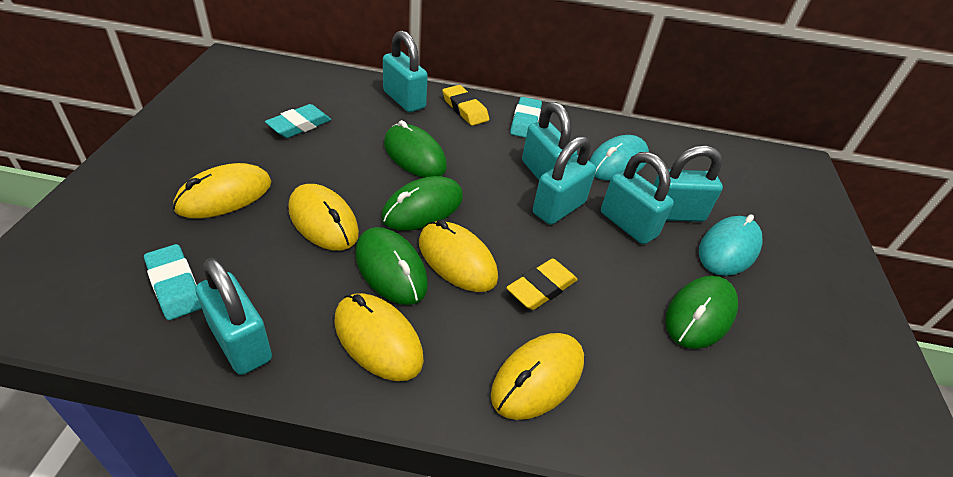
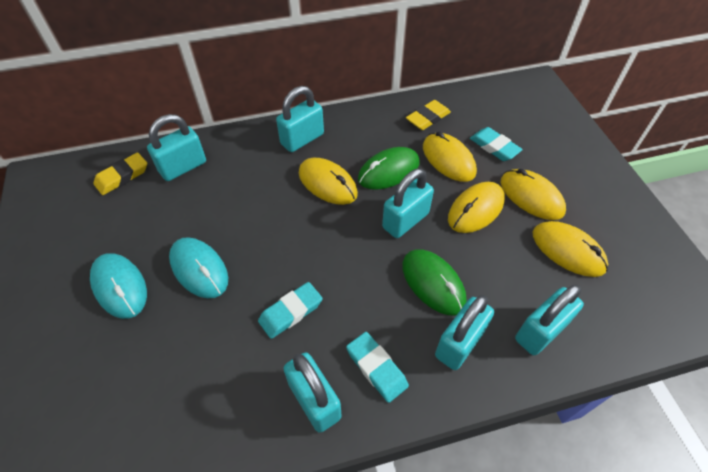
green mouse: [356,227,428,305] [381,176,463,231] [384,120,447,178] [666,276,738,349] = 4 -> [358,147,419,190] [402,249,467,315] = 2

